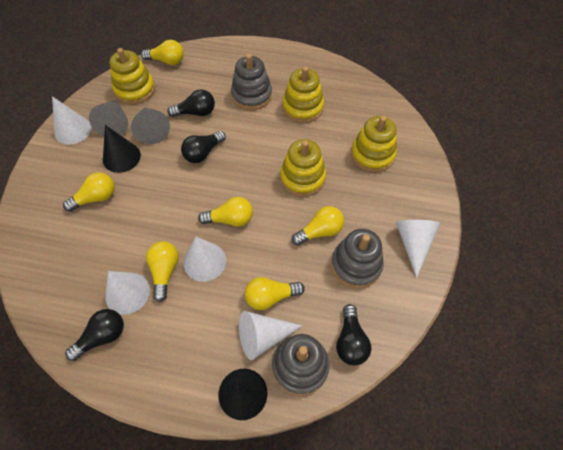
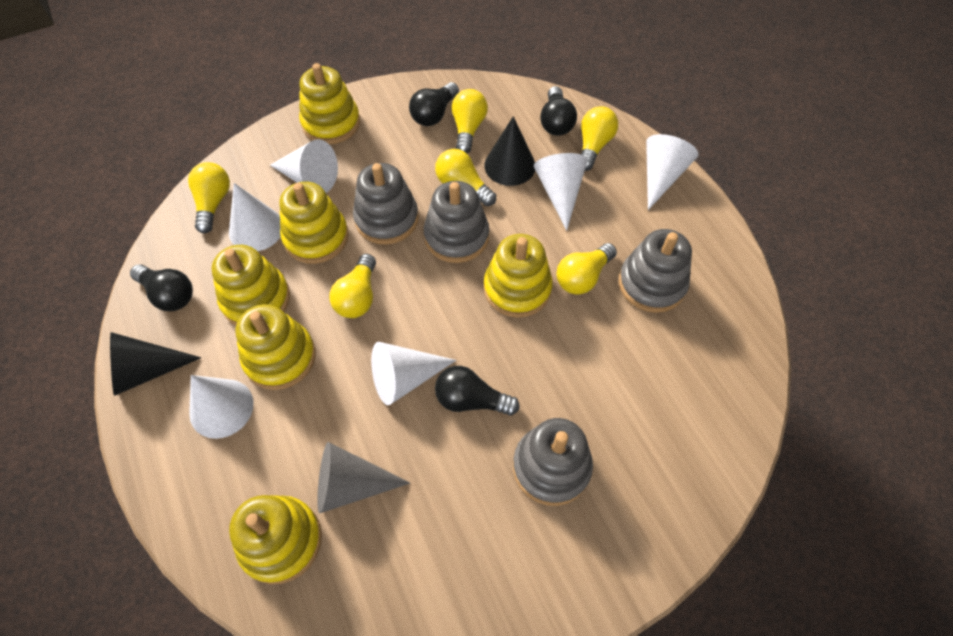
grey cone: [89,100,128,136] [131,108,170,144] = 2 -> [317,442,410,513] = 1
grey stacking toy: [231,54,272,110] [272,334,329,396] [331,229,384,288] = 3 -> [353,163,419,244] [424,181,489,263] [513,418,593,506] [619,229,692,313] = 4
white cone: [52,96,91,145] [105,271,150,315] [184,237,226,282] [239,311,303,360] [396,220,440,278] = 5 -> [189,375,254,439] [229,183,281,251] [270,139,338,193] [371,342,456,405] [534,153,588,231] [646,134,698,210] = 6
yellow stacking toy: [109,48,155,104] [280,139,326,197] [282,66,324,123] [351,116,397,172] = 4 -> [212,245,290,325] [229,495,322,584] [236,304,315,390] [279,182,349,264] [299,63,360,144] [484,234,553,318] = 6

